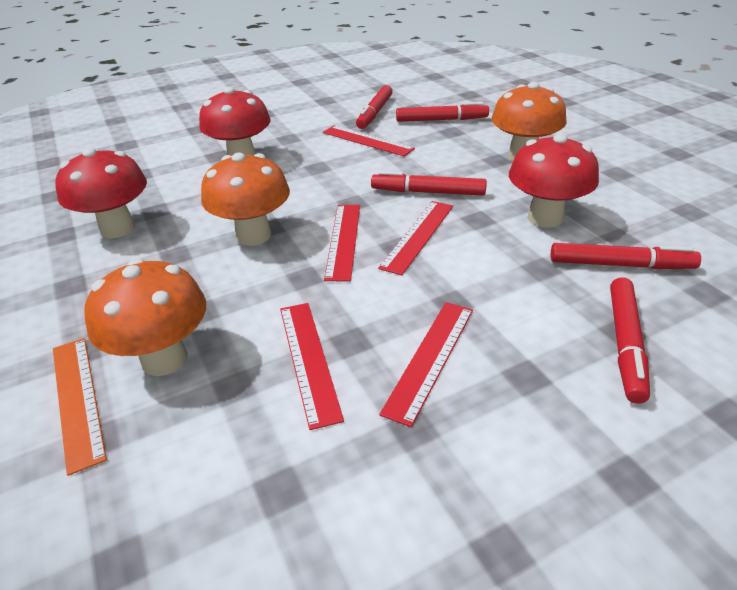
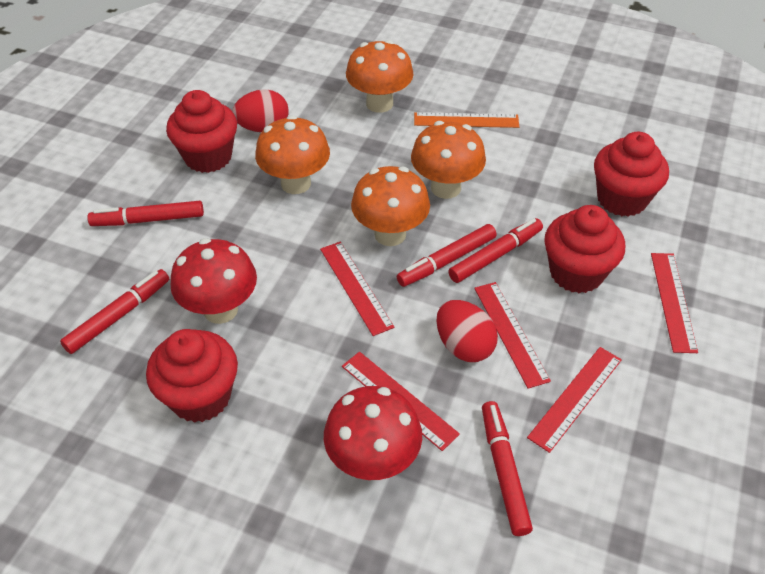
orange mushroom: [84,258,206,376] [201,152,290,246] [492,82,566,161] = 3 -> [255,115,330,194] [346,40,414,113] [351,166,430,246] [411,121,486,199] = 4
red cupcake: none = 0 -> [146,329,238,423] [166,90,237,173] [544,205,625,293] [594,132,669,217] = 4
red egg: none = 0 -> [232,89,289,132] [436,300,498,362] = 2
red mushroom: [55,148,147,238] [199,87,270,156] [509,134,599,228] = 3 -> [171,238,257,324] [324,386,422,480] = 2

